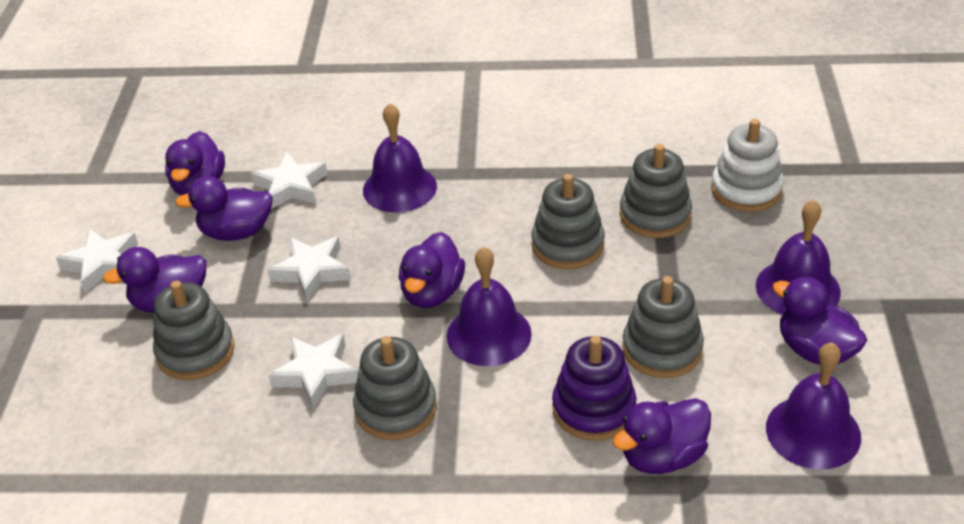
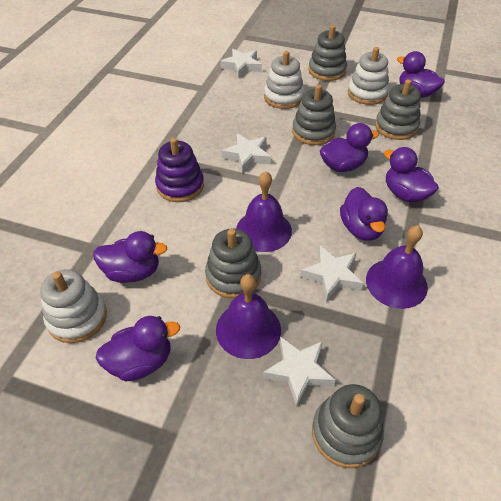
purple bell: [363,103,437,213] [447,247,532,366] [756,200,841,314] [766,342,861,470] = 4 -> [216,274,281,359] [236,171,292,252] [366,225,428,309] = 3
white stacking toy: [711,119,784,212] = 1 -> [40,269,107,343] [264,51,304,109] [348,47,389,105] = 3

